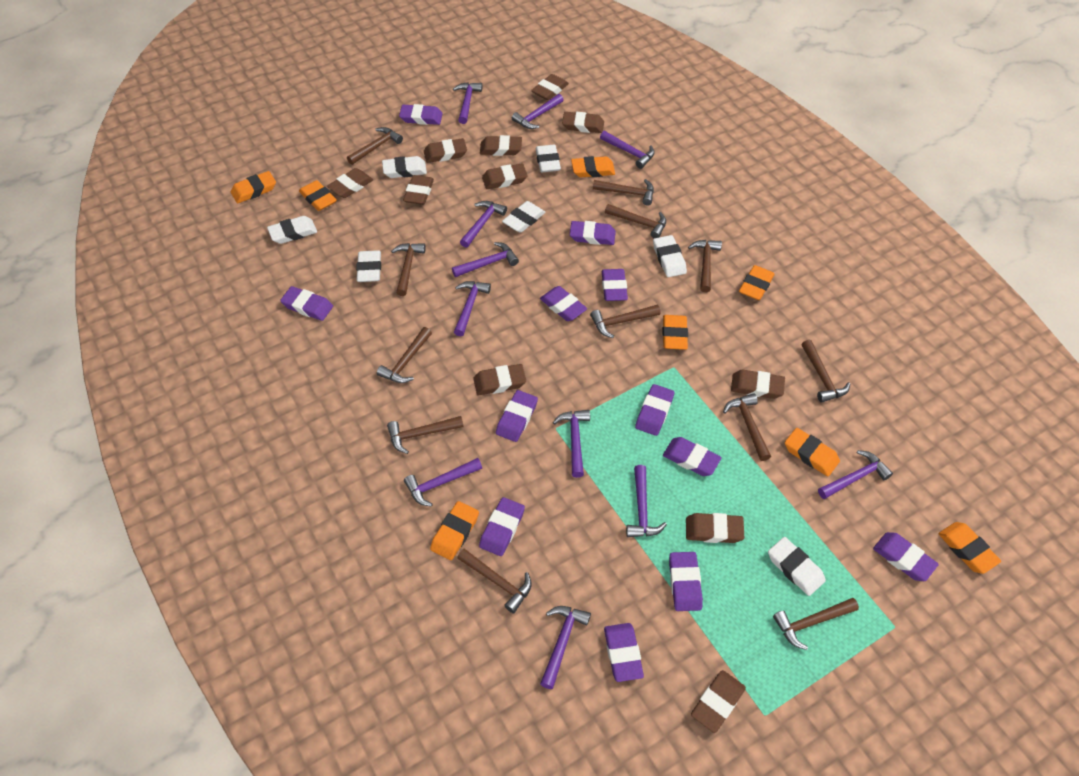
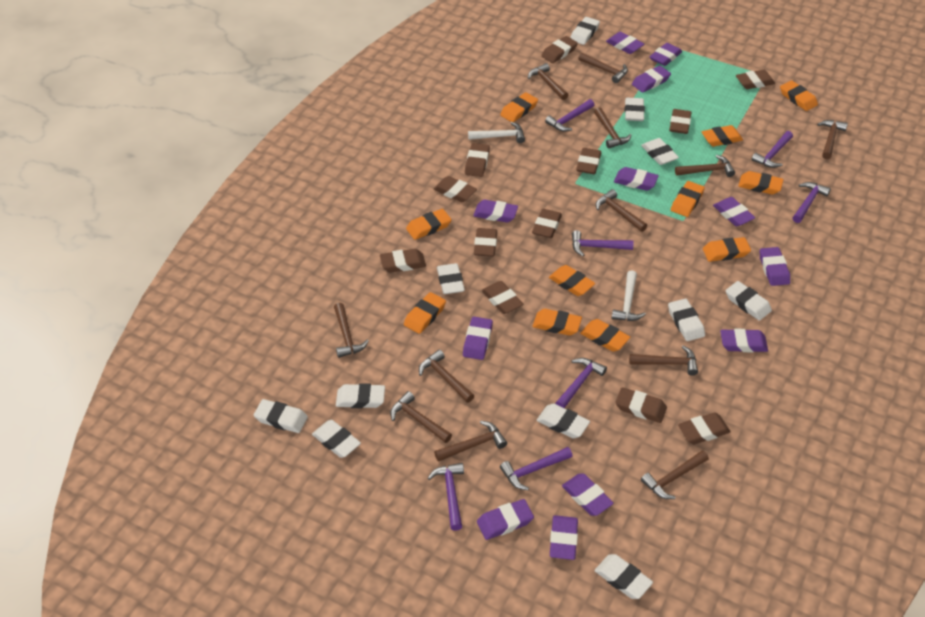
brown eraser: [327,168,373,198] [403,175,434,205] [424,138,467,163] [473,364,526,395] [480,135,522,156] [482,163,528,189] [531,74,569,100] [562,112,604,133] [686,513,744,543] [691,670,746,733] [731,370,785,399] = 11 -> [380,249,426,273] [434,176,477,202] [465,143,490,177] [474,228,497,257] [482,281,523,314] [532,209,562,238] [541,36,578,63] [576,148,601,174] [615,387,667,423] [669,109,691,134] [678,412,730,444] [736,70,775,89] = 12
orange eraser: [231,171,276,203] [299,180,337,211] [430,501,479,560] [571,156,615,177] [663,315,688,350] [739,265,775,300] [785,428,840,477] [938,522,1001,574] = 8 -> [404,292,446,334] [406,209,451,240] [500,92,538,122] [533,309,582,336] [549,265,595,296] [580,319,630,352] [671,181,705,217] [701,125,743,147] [703,237,751,262] [738,171,784,195] [780,80,818,111] = 11
purple hammer: [404,458,482,506] [452,242,519,277] [453,82,482,124] [454,281,491,336] [460,201,507,248] [512,94,564,129] [540,606,591,689] [553,410,590,478] [600,131,655,169] [626,465,667,537] [818,450,893,499] = 11 -> [428,463,464,531] [500,447,572,490] [545,99,594,131] [555,358,607,408] [572,230,633,256] [752,131,793,168] [792,182,831,223] = 7
white eraser: [267,216,317,244] [356,250,381,282] [382,156,427,178] [502,201,545,233] [536,145,561,172] [653,235,687,277] [768,537,826,596] = 7 -> [254,399,308,433] [312,420,361,458] [336,383,385,408] [437,263,465,294] [537,404,590,438] [570,17,600,45] [594,554,653,599] [625,98,645,121] [641,138,679,165] [668,299,705,341] [726,281,772,321] = 11
white hammer: none = 0 -> [468,122,525,143] [611,270,646,321] = 2

